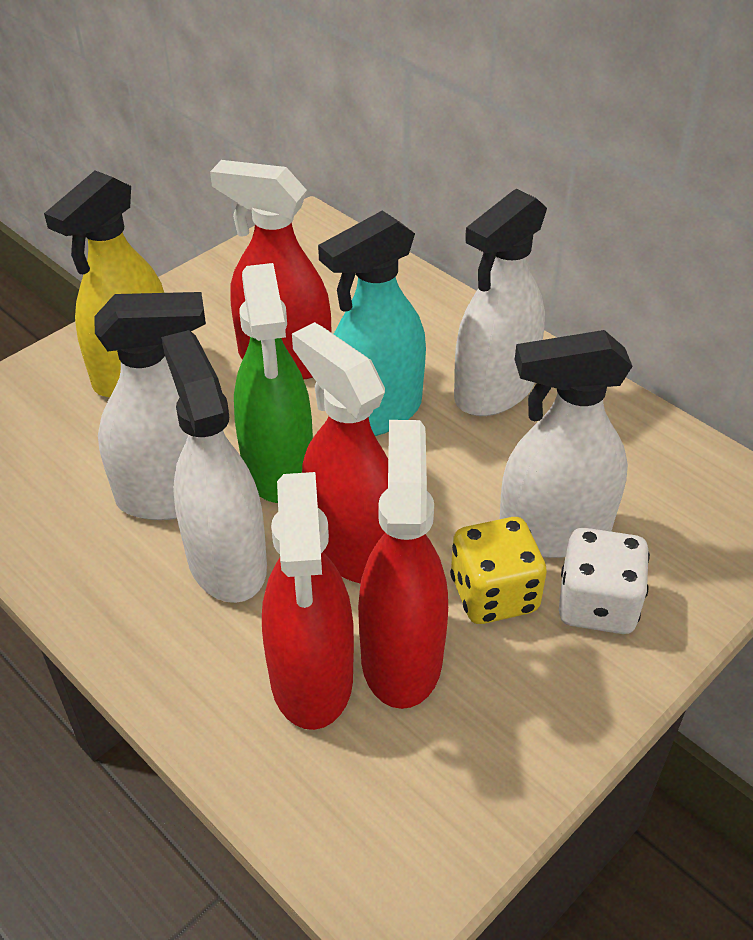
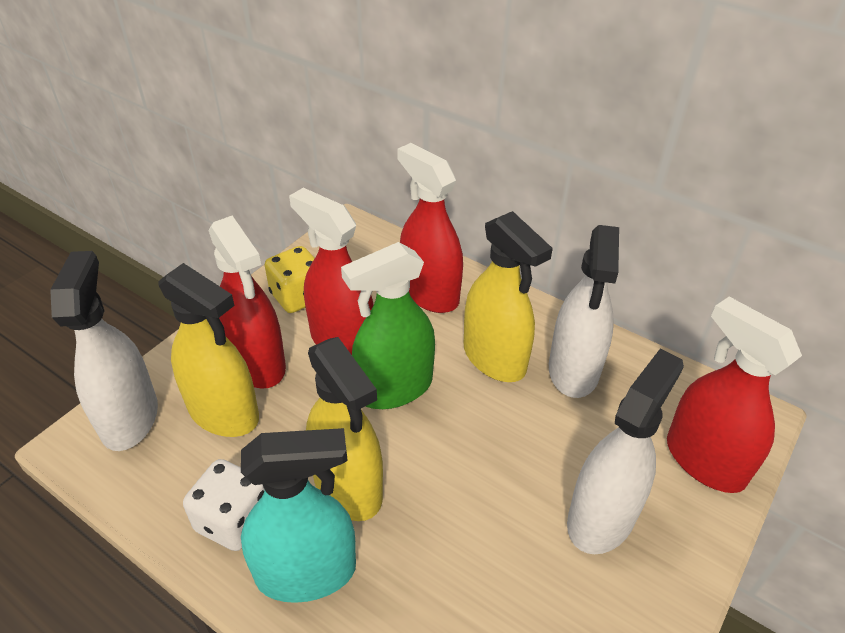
white spray bottle: [94,292,206,520] [161,330,267,603] [454,189,547,416] [499,330,633,558] = 4 -> [50,251,158,451] [549,225,619,398] [567,349,684,554] = 3
yellow spray bottle: [44,170,164,397] = 1 -> [158,263,259,437] [306,337,383,521] [464,211,553,382] = 3

